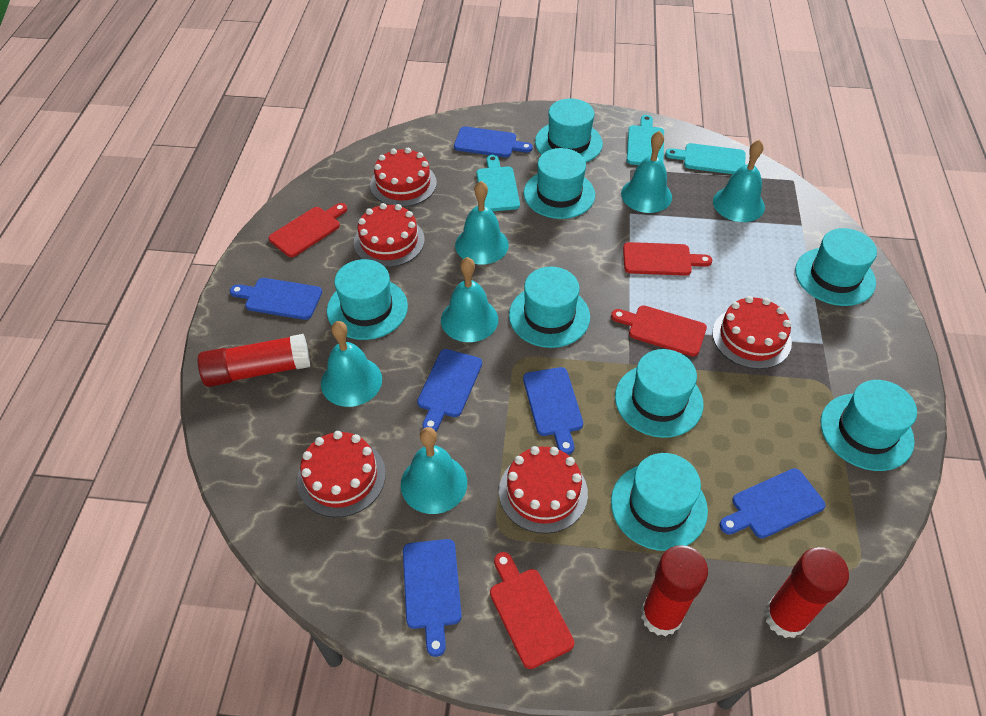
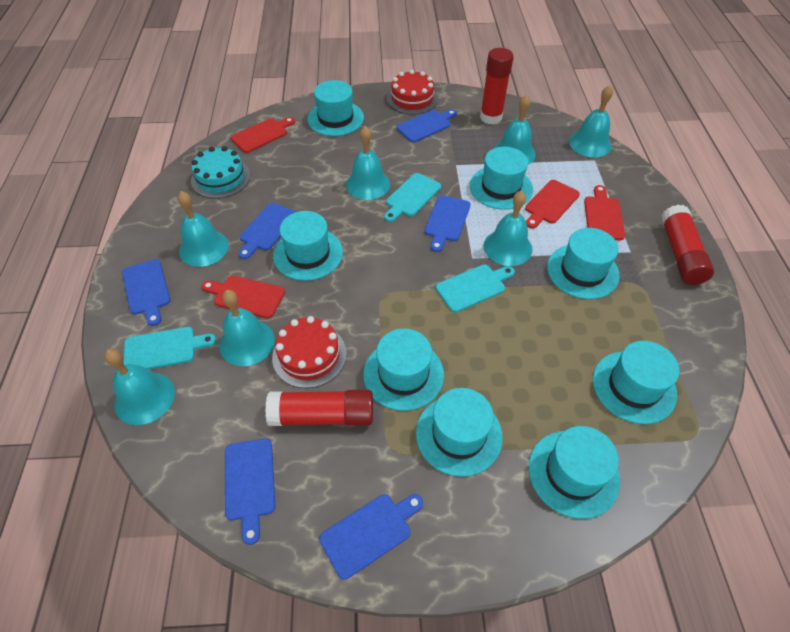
red cake: [297,431,386,517] [354,203,425,267] [370,148,437,207] [499,446,588,534] [712,296,792,369] = 5 -> [272,316,347,388] [387,70,438,114] = 2
turquoise bell: [321,321,382,407] [401,427,467,514] [441,257,498,342] [455,181,509,264] [621,131,672,213] [713,140,765,222] = 6 -> [104,348,175,425] [177,191,229,267] [219,290,275,366] [346,126,390,200] [484,190,532,266] [494,95,536,165] [569,85,613,157] = 7
turquoise cake: none = 0 -> [191,146,250,199] = 1

